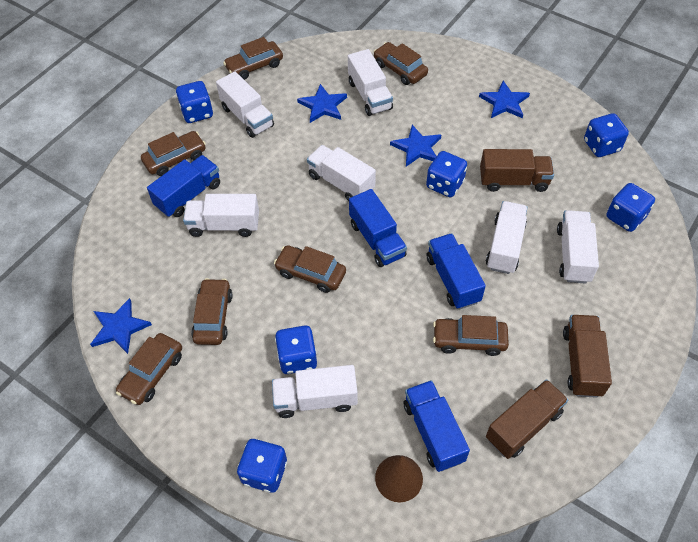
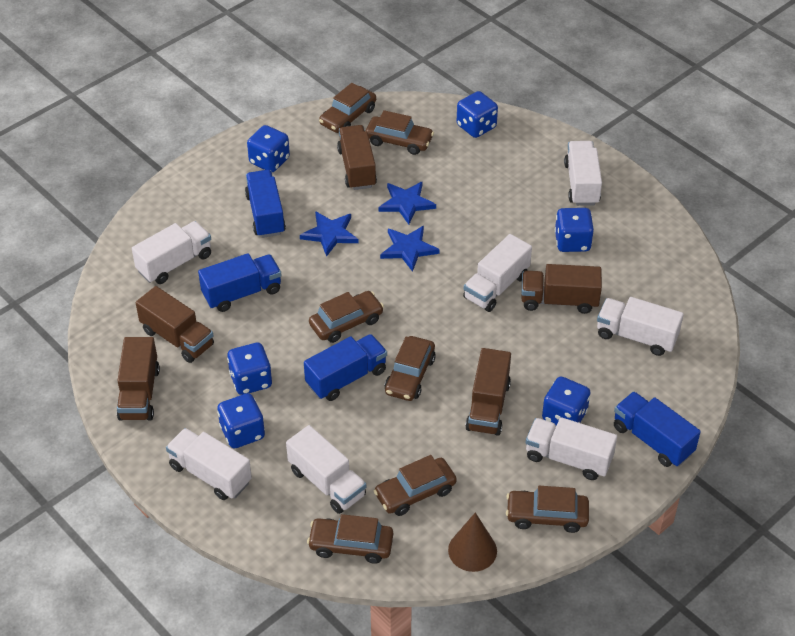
blue star: [90,298,152,354] [297,84,347,123] [390,125,441,166] [479,81,530,118] = 4 -> [300,211,358,257] [378,182,436,225] [380,226,440,272] = 3
brown truck: [480,149,554,192] [486,379,568,459] [563,315,612,398] = 3 -> [117,337,160,421] [136,286,214,363] [337,125,377,190] [465,348,511,435] [521,264,602,314] = 5

